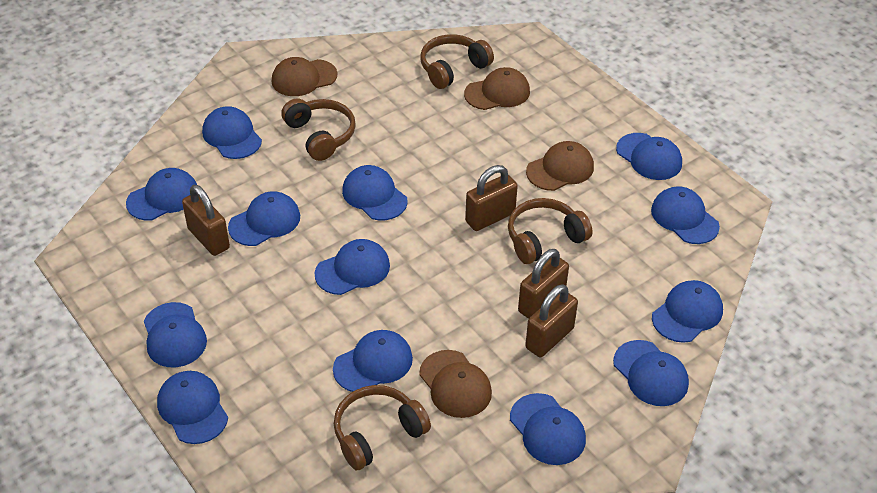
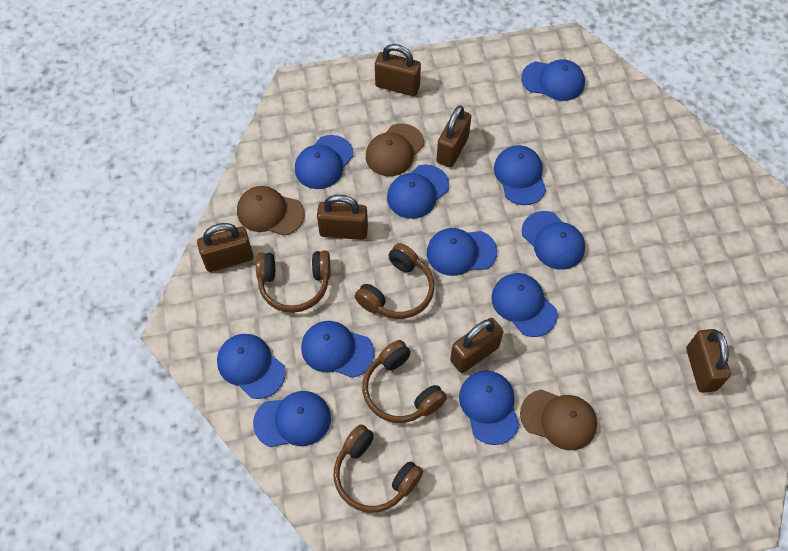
blue cap: [126,168,197,220] [144,302,207,367] [157,371,228,444] [202,106,262,159] [228,191,300,246] [315,239,390,295] [333,330,413,392] [342,165,408,220] [510,393,586,465] [613,340,689,406] [616,133,682,180] [651,186,720,244] [652,280,723,343] = 13 -> [217,334,286,399] [253,391,331,447] [295,135,353,189] [301,321,374,378] [387,165,449,219] [427,228,497,276] [459,371,520,445] [491,273,558,337] [494,145,546,205] [521,59,585,101] [522,211,585,270] = 11
brown cap: [272,57,338,96] [419,350,492,418] [464,67,530,110] [526,141,594,191] = 4 -> [237,186,305,236] [366,123,424,176] [520,389,597,450] = 3
brown padlock: [182,185,230,256] [465,165,518,231] [518,249,569,319] [525,284,578,357] = 4 -> [197,223,254,272] [317,195,368,240] [375,44,421,96] [436,106,471,168] [450,318,503,373] [686,329,731,393] = 6

